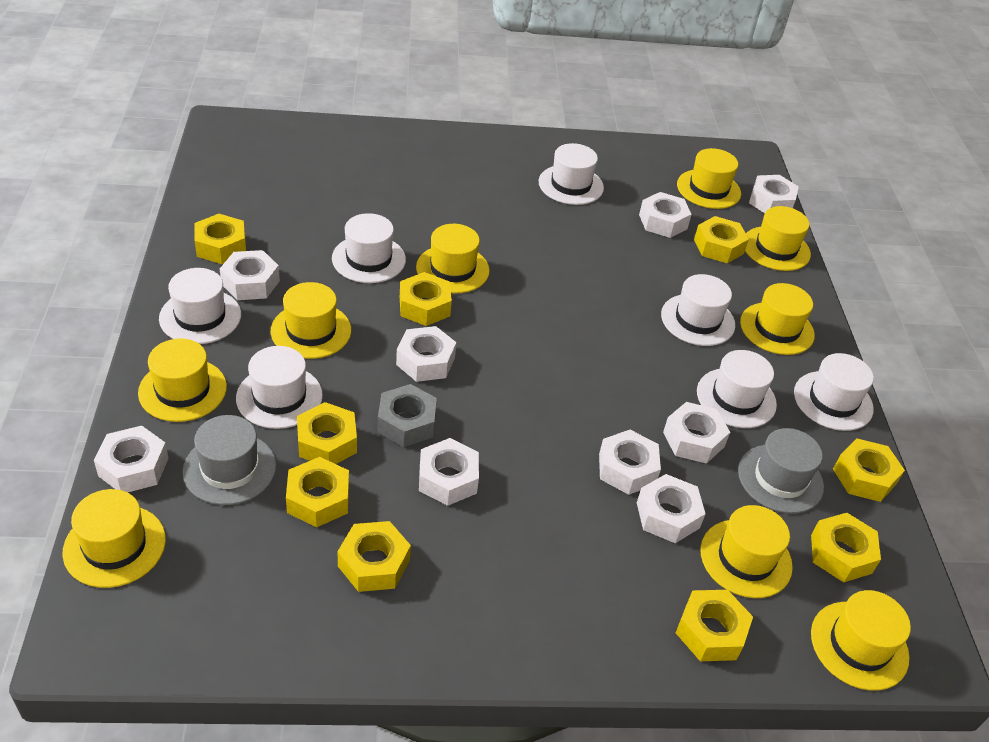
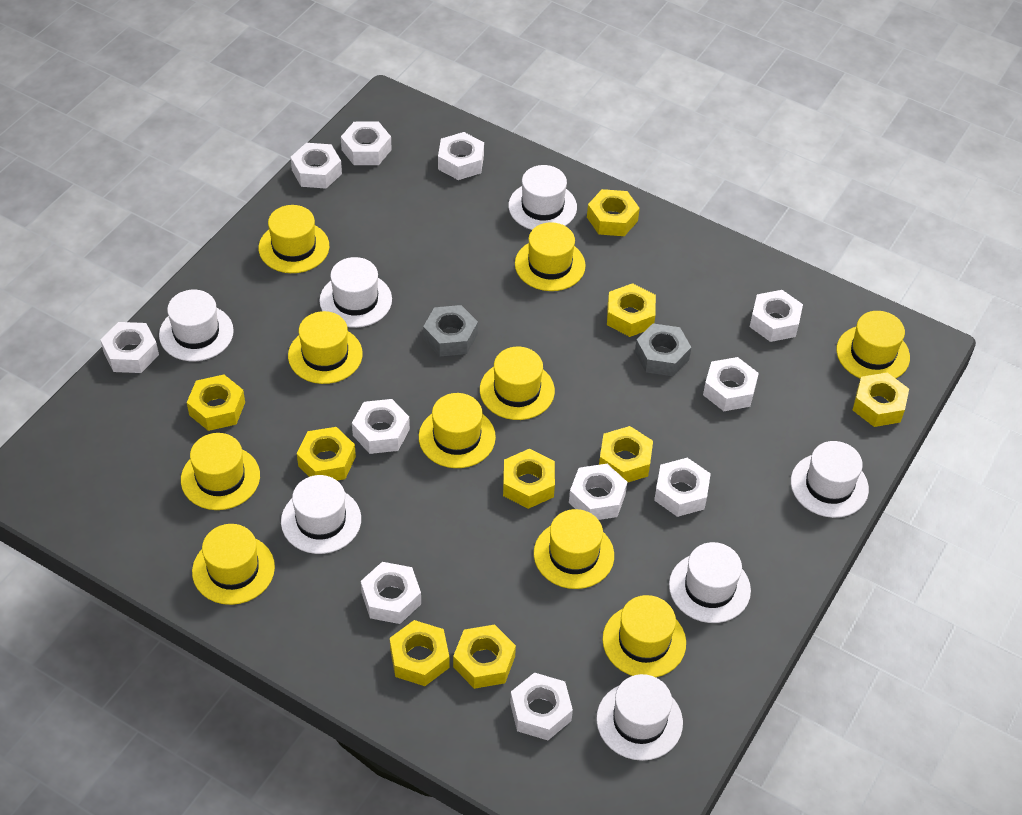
grey hat: [183,415,276,505] [738,428,824,514] = 2 -> none = 0
grey nut: [377,384,437,447] = 1 -> [423,305,478,356] [635,323,691,376] = 2
white nut: [94,426,169,492] [220,250,280,300] [396,326,456,382] [419,438,479,506] [599,430,661,495] [637,474,706,543] [639,192,692,238] [663,402,730,464] [749,175,799,213] = 9 -> [100,322,159,373] [291,143,342,189] [341,122,392,165] [352,399,410,454] [361,562,421,624] [438,132,484,180] [510,672,573,740] [569,464,627,520] [654,458,711,517] [703,357,759,411] [750,290,803,342] = 11
yellow hat: [62,489,166,588] [138,338,227,422] [271,282,351,359] [416,224,490,293] [677,148,741,209] [700,505,793,598] [740,283,815,355] [745,206,811,271] [811,590,911,691] = 9 -> [181,433,260,510] [192,524,275,605] [259,205,329,273] [288,311,363,384] [419,393,496,468] [480,347,555,420] [515,222,586,291] [534,509,614,589] [602,595,686,677] [836,311,910,379] = 10

